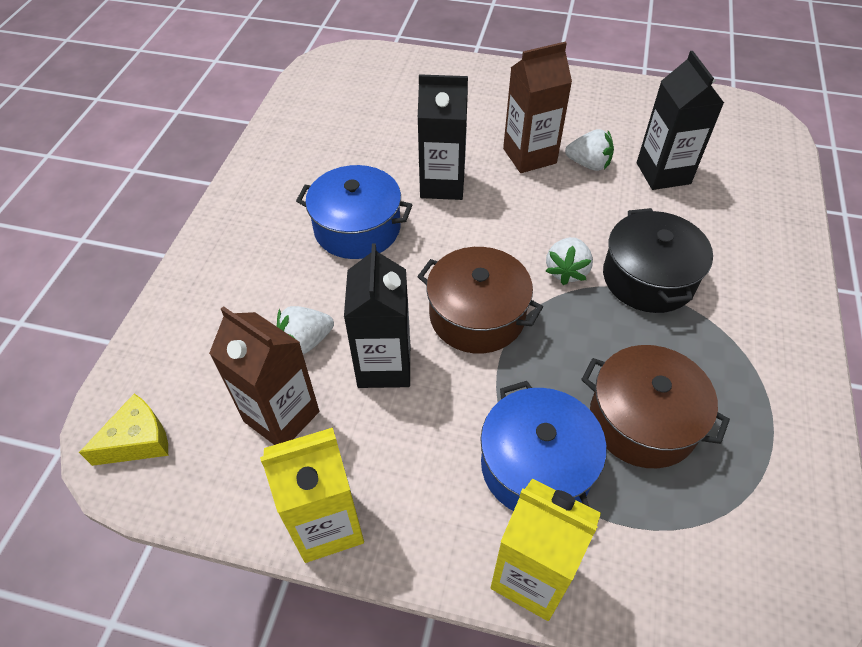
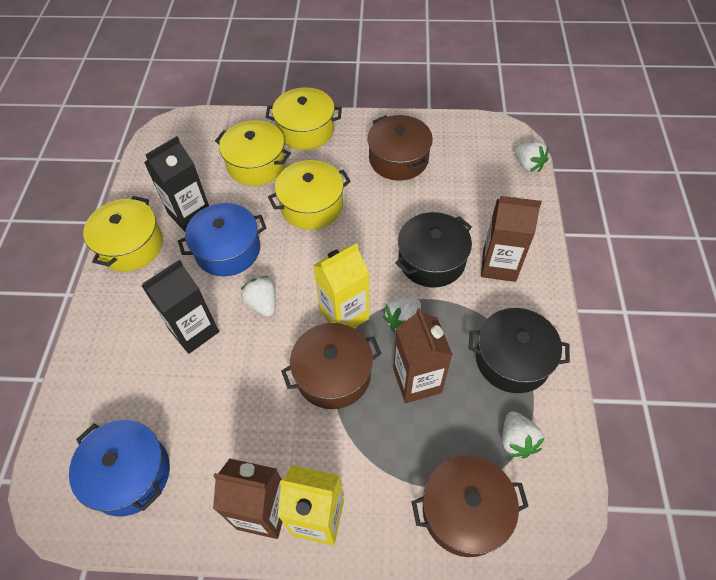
black carton: [344,243,410,388] [418,74,468,200] [637,51,724,190] = 3 -> [142,259,219,354] [144,136,209,231] = 2
black pot: [603,208,713,313] = 1 -> [395,212,472,287] [468,308,570,393] = 2
brown carton: [209,306,319,445] [503,42,572,173] = 2 -> [213,459,282,539] [393,308,453,403] [481,196,542,282] = 3
brown pot: [417,247,543,354] [581,345,730,468] = 2 -> [281,323,382,409] [367,115,433,181] [411,455,529,557] = 3
white strawberry: [276,306,334,354] [546,237,593,285] [565,129,614,171] = 3 -> [240,276,276,317] [383,298,421,332] [502,411,545,458] [514,142,549,172] = 4
yellow cheese: [79,393,168,466] = 1 -> none = 0
yellow pot: none = 0 -> [83,196,163,272] [215,120,291,186] [266,87,342,150] [268,160,351,230] = 4

